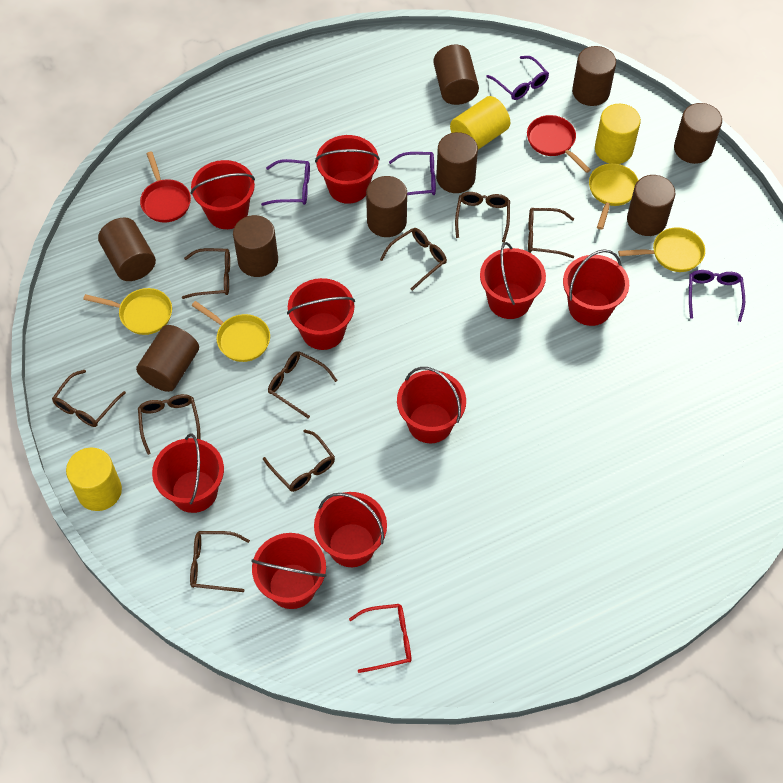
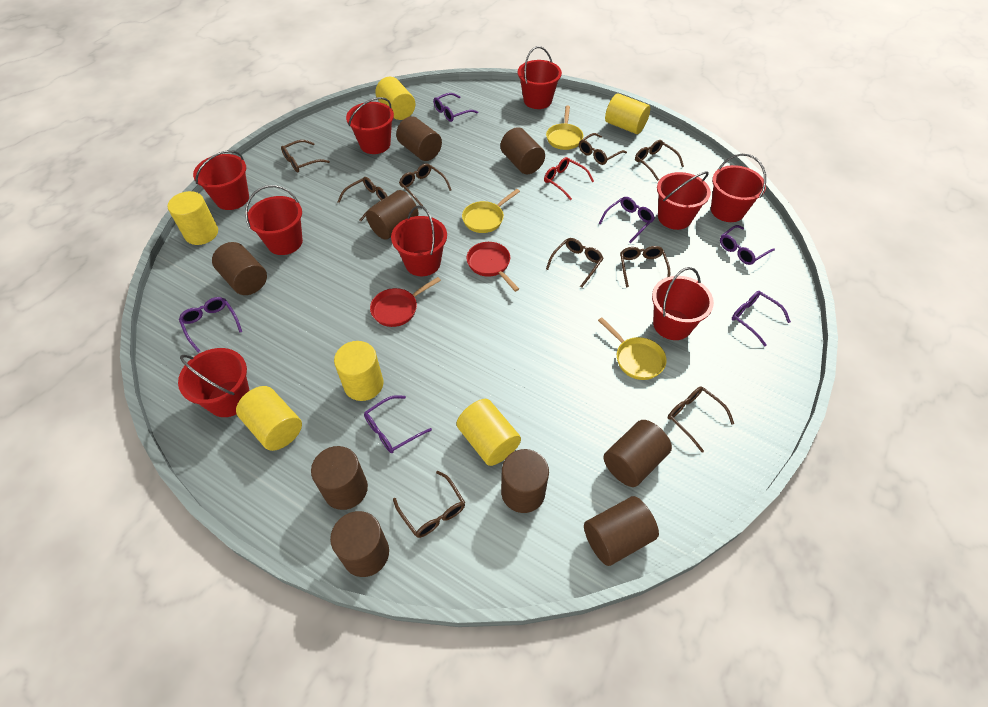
purple glasses: [261,159,310,206] [389,152,436,195] [486,56,549,100] [689,270,745,322] = 4 -> [179,297,242,353] [364,395,432,453] [433,93,478,122] [599,197,655,243] [720,225,775,265] [732,291,791,346] = 6
yellow cylinder: [66,448,122,511] [450,96,510,150] [595,104,641,164] = 3 -> [167,191,218,245] [236,386,302,451] [334,341,383,401] [375,77,415,120] [456,399,521,466] [605,93,650,134] = 6
yellow pan: [83,288,172,335] [192,301,270,362] [589,163,638,230] [618,227,705,272] = 4 -> [462,189,520,233] [546,106,583,150] [598,317,667,380] = 3

